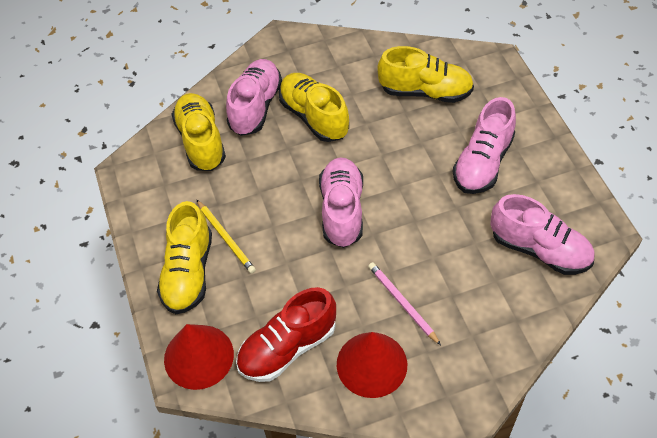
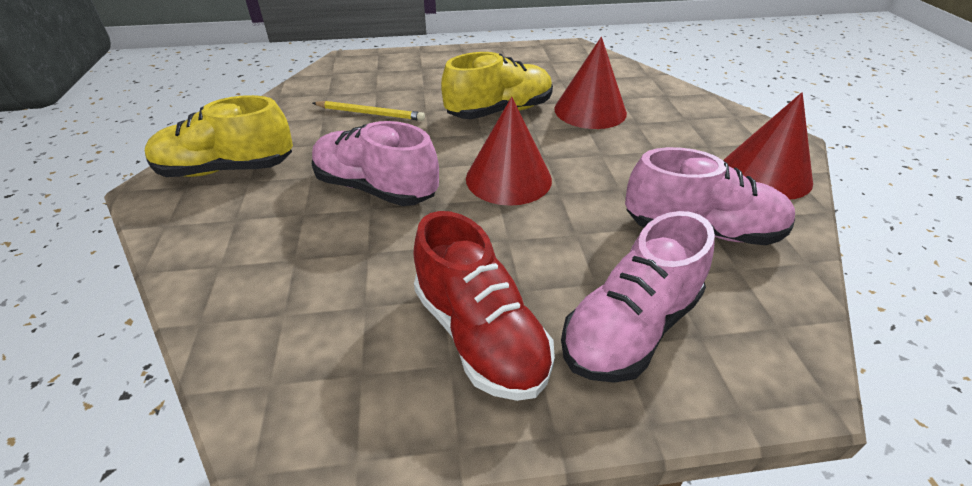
pink pencil: [368,262,441,345] = 1 -> none = 0
pink shoe: [226,59,282,136] [319,157,363,248] [453,97,516,194] [490,194,595,275] = 4 -> [312,121,439,206] [561,211,715,383] [625,147,795,245] = 3
red cone: [164,324,234,390] [337,332,407,398] = 2 -> [466,97,552,206] [554,37,627,129] [724,92,813,200] = 3
yellow shoe: [157,201,212,314] [172,93,226,171] [279,73,349,142] [377,46,474,103] = 4 -> [145,95,293,177] [441,52,553,119] = 2

